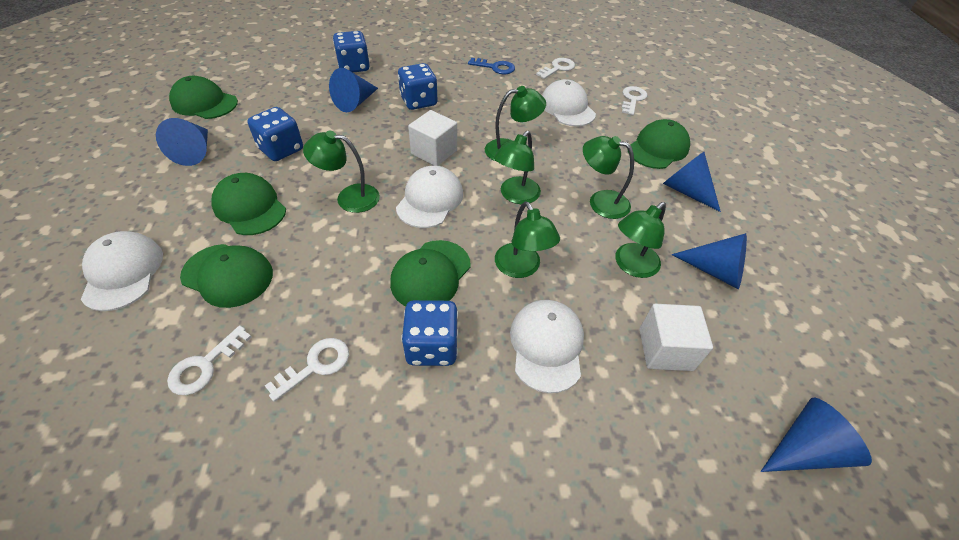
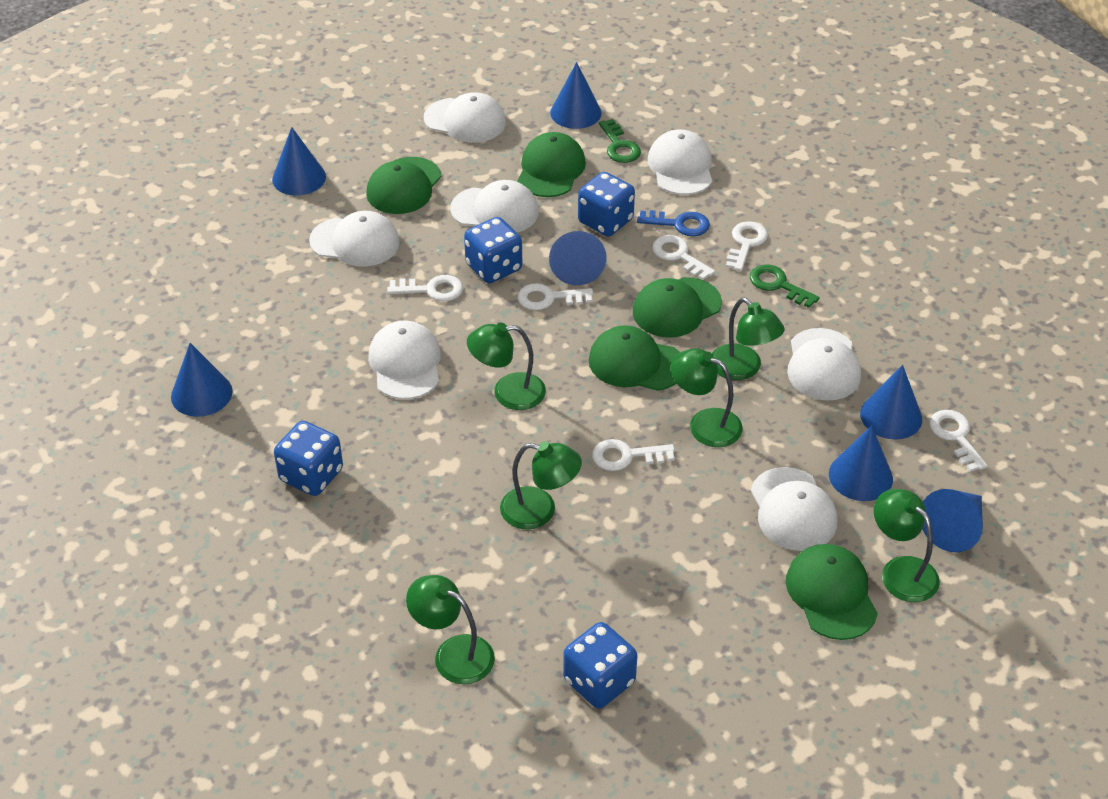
blue cone: [156,118,208,166] [329,68,378,112] [663,152,721,212] [672,233,747,289] [761,398,872,472] = 5 -> [171,343,233,417] [272,127,326,196] [549,231,606,285] [550,62,602,129] [829,425,893,501] [860,365,922,439] [922,489,983,553] = 7
green key: none = 0 -> [599,119,641,163] [750,264,819,308] = 2
white cap: [81,231,163,311] [396,166,463,228] [510,300,584,393] [542,79,596,127] = 4 -> [309,211,400,267] [368,321,441,399] [424,92,506,143] [450,180,539,233] [648,130,712,195] [751,467,837,551] [787,328,861,401] = 7
white cube: [408,110,457,166] [639,304,713,371] = 2 -> none = 0
white key: [167,325,252,395] [265,338,349,402] [536,58,575,79] [621,86,647,115] = 4 -> [387,275,463,302] [517,283,593,310] [592,439,675,471] [652,235,715,280] [726,221,768,271] [929,410,987,472] = 6

